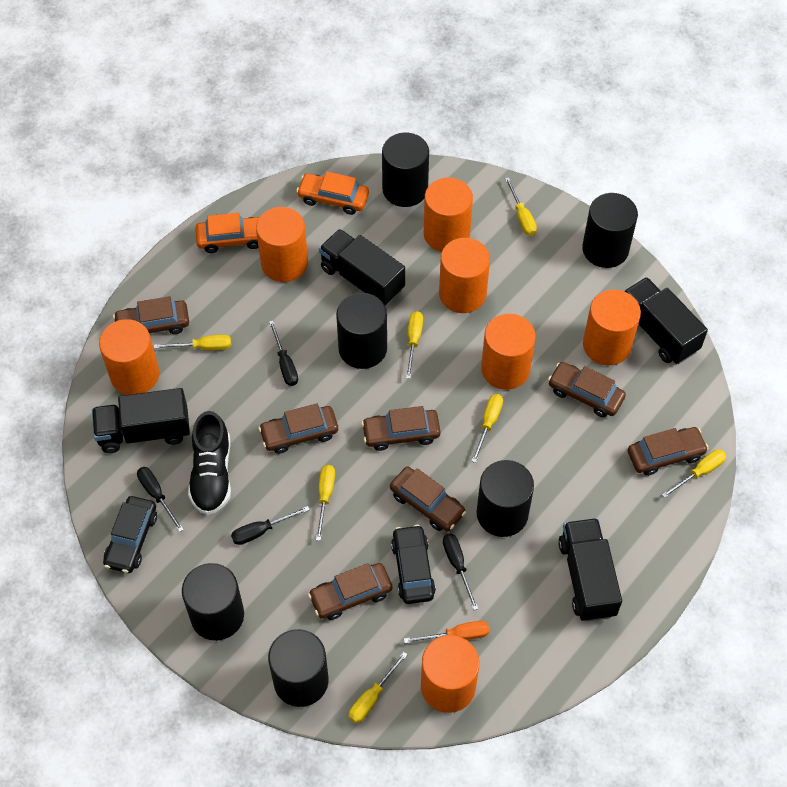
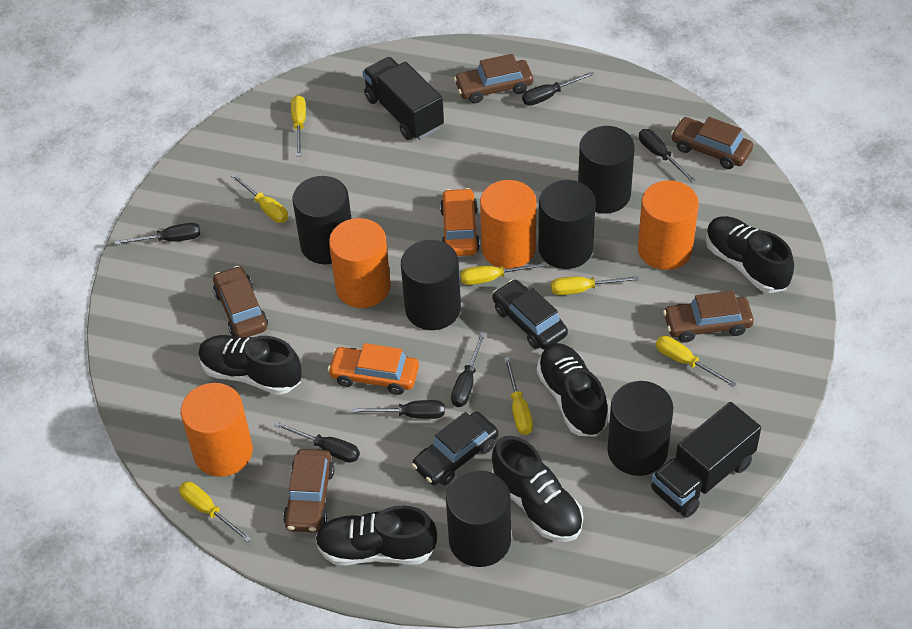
black screwdriver: [137,467,184,532] [231,506,310,545] [269,321,298,386] [443,534,478,610] = 4 -> [115,223,200,245] [274,421,360,463] [352,400,445,419] [451,332,486,407] [522,72,594,106] [639,129,696,182] = 6
black shoe: [188,411,231,515] = 1 -> [198,335,302,395] [315,506,437,565] [492,436,583,542] [537,343,609,437] [706,216,794,293] = 5
black truck: [92,388,190,453] [319,229,405,306] [558,518,622,622] [624,277,708,364] = 4 -> [363,57,444,140] [651,402,761,518] = 2
brown car: [113,296,189,334] [258,404,338,454] [308,563,392,620] [361,406,441,451] [390,467,466,531] [548,362,626,417] [628,427,708,476] = 7 -> [213,266,268,338] [283,449,334,533] [454,54,533,103] [663,291,754,342] [671,117,753,169] = 5
orange cylinder: [99,319,159,395] [256,207,308,282] [421,635,479,713] [424,178,473,252] [439,238,490,313] [481,314,536,390] [583,289,641,366] = 7 -> [181,383,253,477] [329,218,391,308] [480,180,536,269] [638,180,699,270] = 4
orange screwdriver: [404,621,489,643] = 1 -> none = 0

